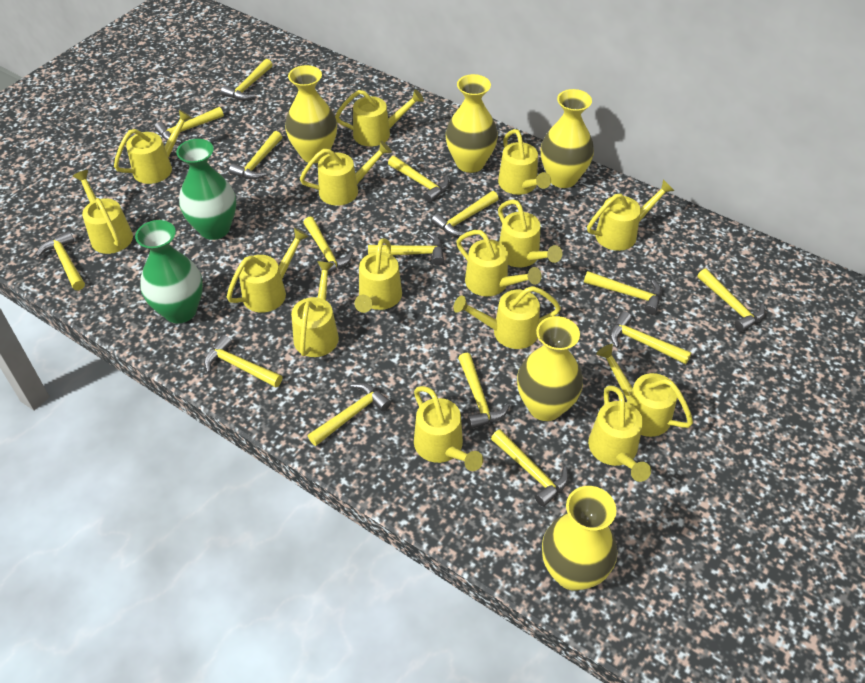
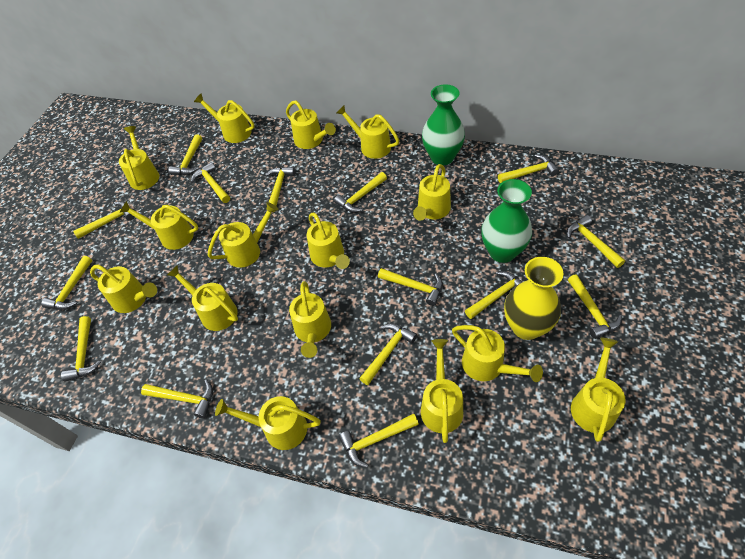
yellow vase: [285,65,337,163] [446,74,498,173] [517,316,583,421] [541,89,594,188] [542,486,617,591] = 5 -> [504,257,563,340] = 1

